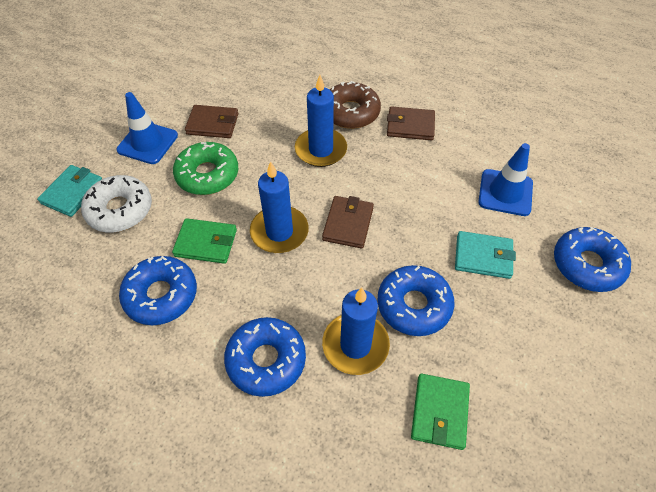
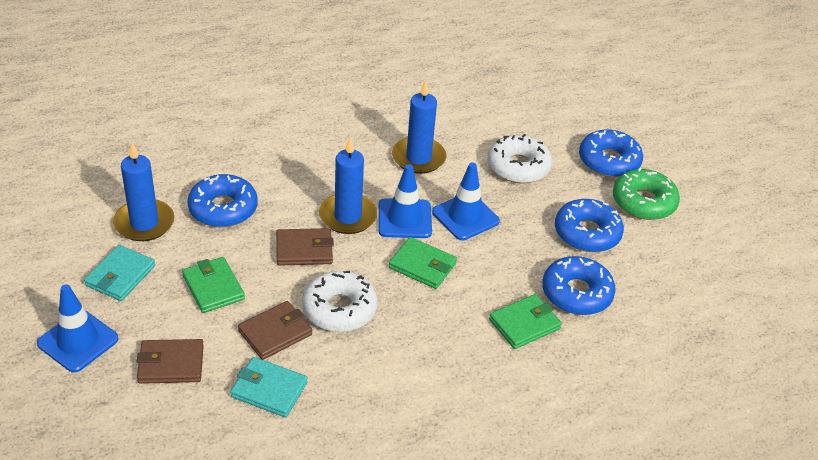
blue traffic cone: [116,92,178,164] [478,143,533,216] = 2 -> [37,284,119,372] [378,164,432,238] [432,163,500,240] = 3
brown donut: [330,81,381,129] = 1 -> none = 0
green wallet: [172,218,237,264] [411,374,470,450] = 2 -> [182,257,245,313] [389,237,457,289] [489,294,562,349] = 3
white donut: [81,175,152,232] = 1 -> [302,271,378,332] [488,134,552,184] = 2

